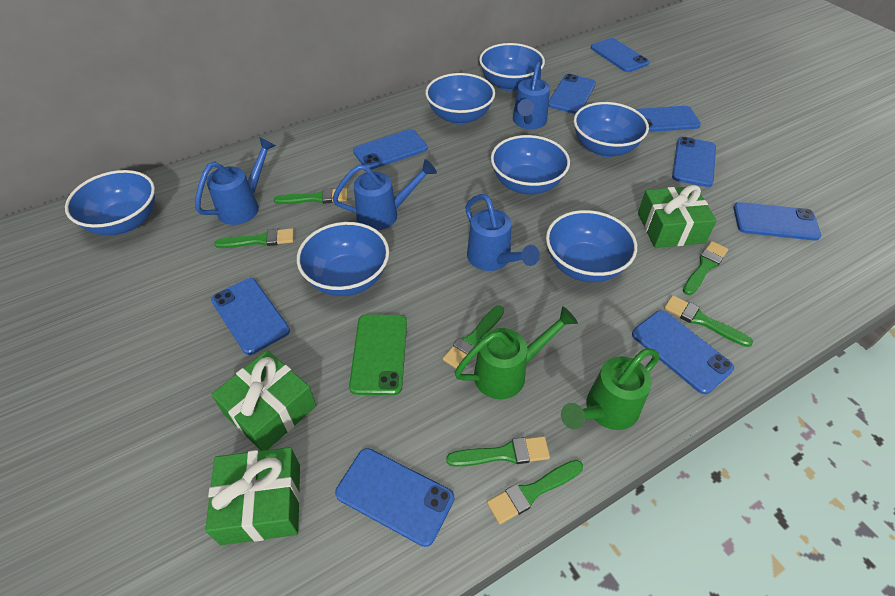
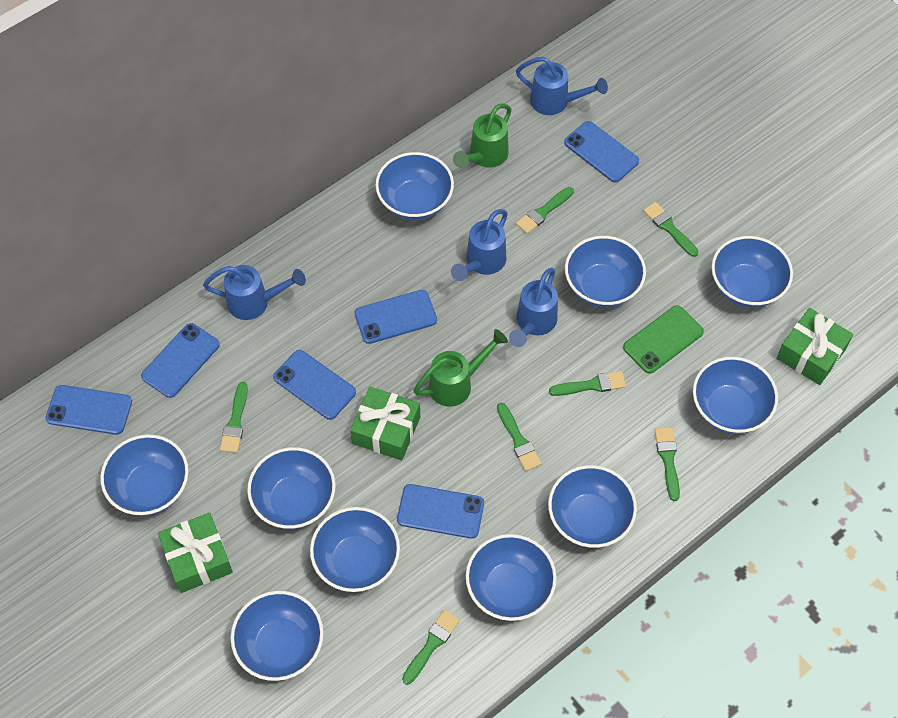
blue bowl: [65,170,155,235] [297,222,389,296] [425,73,495,125] [479,43,545,91] [491,135,570,195] [546,210,637,282] [574,102,649,157] = 7 -> [100,435,189,516] [231,591,324,681] [247,447,336,529] [310,507,400,592] [376,152,454,221] [466,534,557,621] [548,465,637,548] [565,236,646,307] [693,357,778,434] [712,236,793,308] = 10
blue phone: [211,278,290,355] [335,448,454,547] [353,129,427,170] [548,74,596,114] [591,38,649,72] [632,310,734,394] [635,106,701,132] [672,137,716,187] [733,202,821,241] = 9 -> [45,385,132,435] [141,323,220,398] [273,350,356,420] [354,290,437,344] [397,484,484,539] [564,121,639,182] = 6

